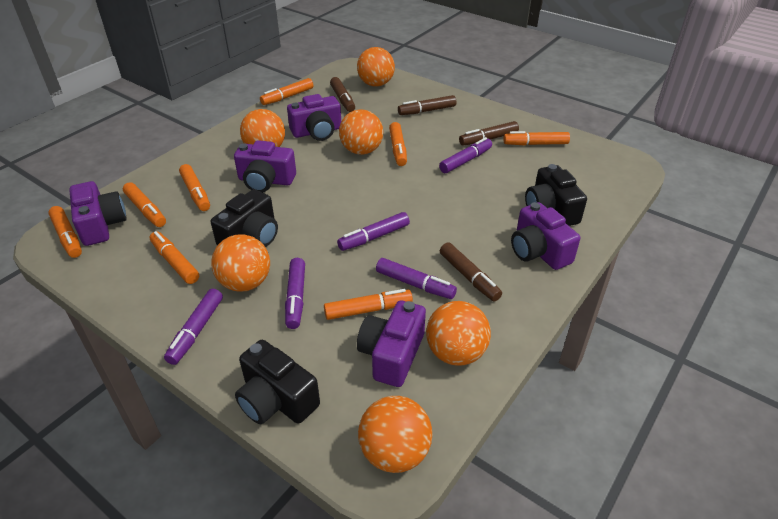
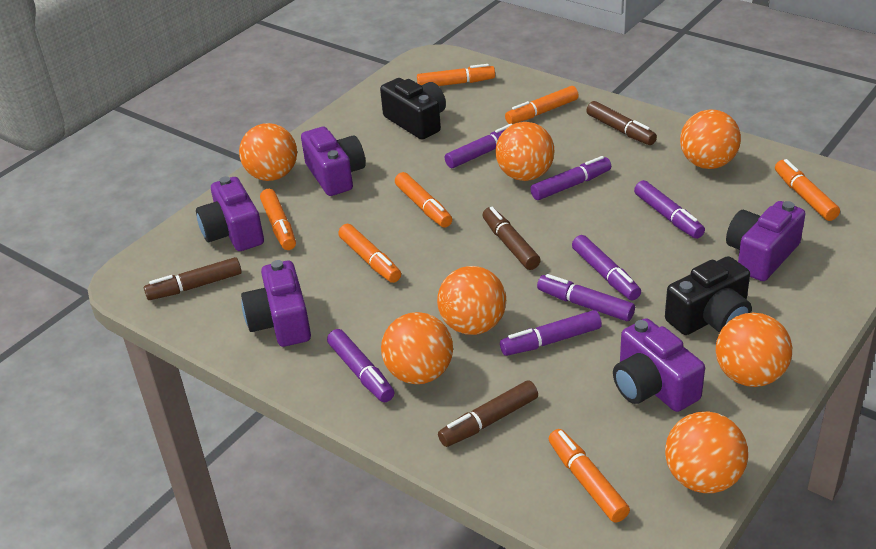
black camera: [211,189,278,247] [235,340,320,424] [525,164,587,226] = 3 -> [380,78,446,139] [665,256,752,335] = 2
orange ball: [211,234,270,292] [240,109,285,147] [339,109,383,155] [357,47,395,87] [358,396,432,473] [426,301,491,366] = 6 -> [239,123,297,181] [381,312,453,384] [437,266,506,335] [495,122,554,181] [665,411,748,493] [680,109,741,169] [716,313,792,387] = 7
orange marker: [48,206,82,258] [123,182,166,227] [150,231,199,284] [179,164,210,211] [260,78,314,105] [324,289,413,320] [389,122,407,166] [503,131,570,145] = 8 -> [260,189,296,250] [338,224,401,283] [395,172,452,228] [417,64,495,86] [505,86,579,124] [548,429,630,523] [775,159,840,221] = 7
purple marker: [164,289,223,365] [285,258,305,329] [337,212,410,251] [376,258,457,299] [439,137,492,173] = 5 -> [327,329,395,402] [445,124,512,168] [500,310,602,356] [530,156,611,200] [537,274,635,321] [572,235,641,301] [634,180,705,239] = 7

